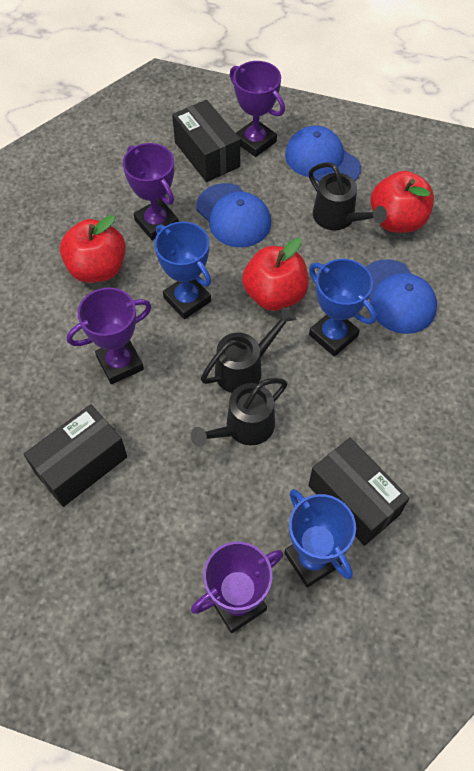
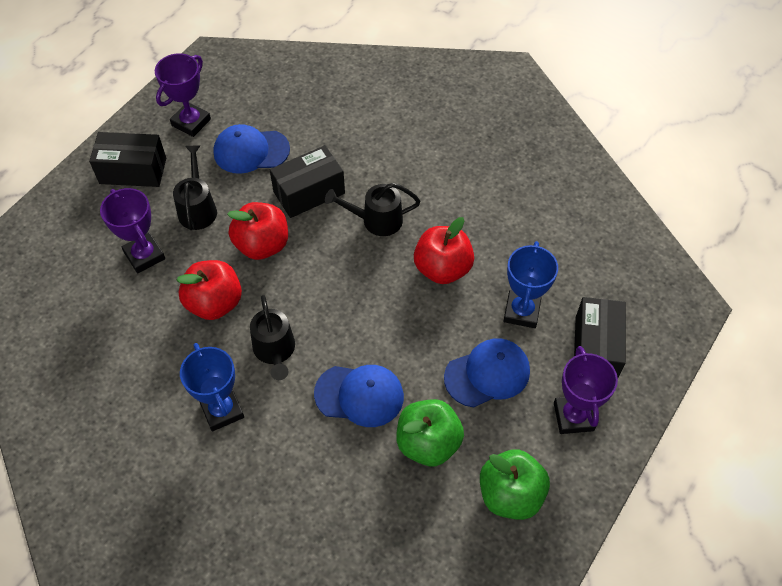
blue trophy: [154,222,211,319] [284,489,356,587] [309,259,376,356] = 3 -> [180,343,244,431] [504,241,558,328] = 2
green apple: none = 0 -> [396,399,464,466] [480,450,550,520] = 2
purple trophy: [67,287,152,384] [123,143,179,240] [191,542,283,633] [230,61,285,157] = 4 -> [100,188,165,273] [155,53,211,137] [554,346,618,434] = 3

